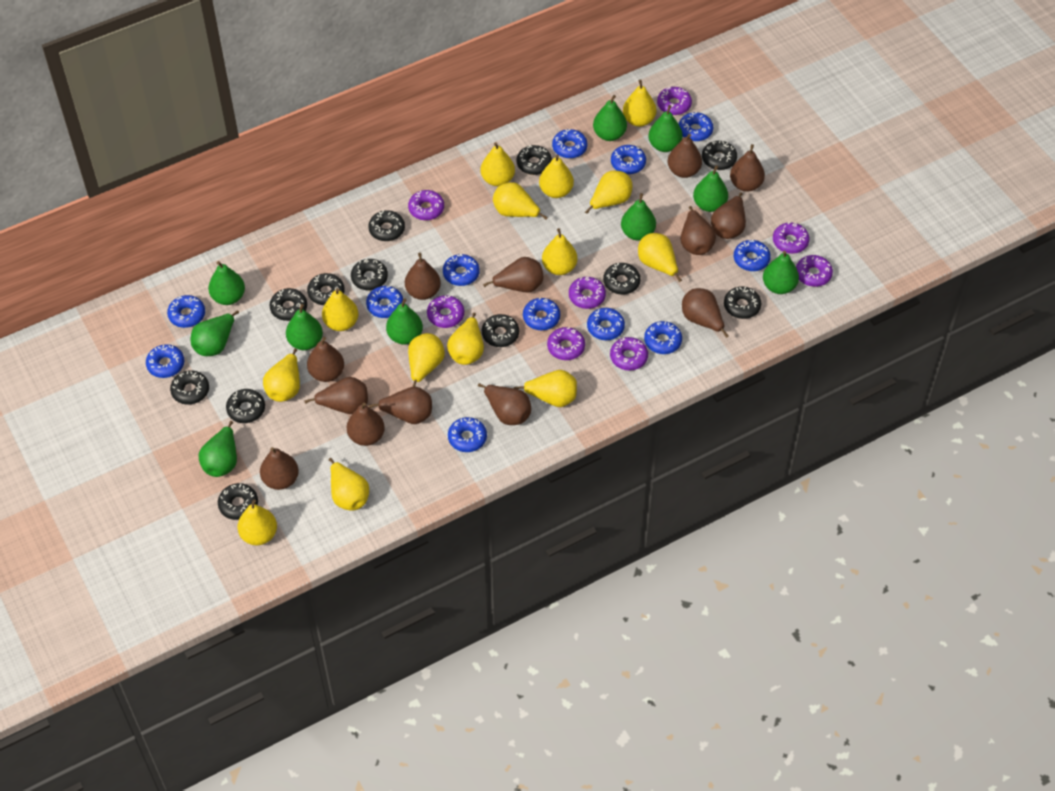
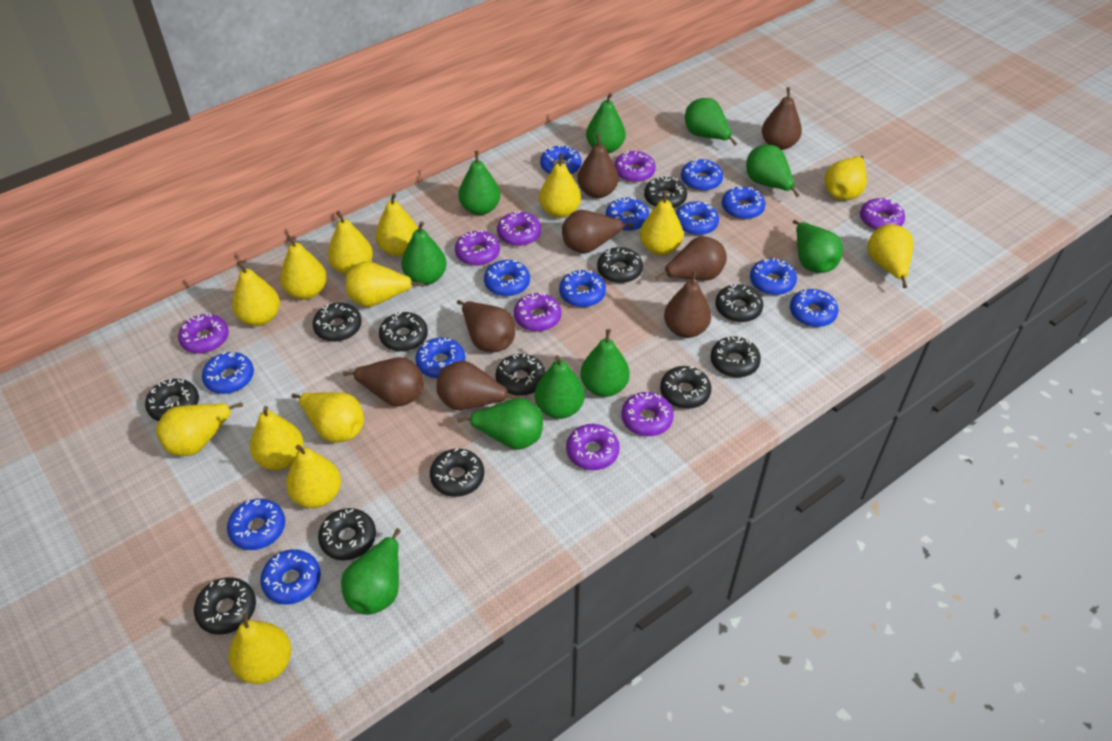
blue donut: [146,344,184,378] [167,295,205,328] [366,286,403,318] [443,254,480,286] [448,417,487,452] [523,298,560,330] [552,129,587,159] [587,308,625,340] [611,145,646,174] [644,321,682,354] [679,112,713,141] [734,239,771,271] = 12 -> [202,352,254,394] [227,499,285,550] [260,549,321,604] [415,338,465,378] [484,260,530,296] [540,145,582,175] [559,270,606,307] [606,197,649,231] [676,201,719,235] [681,159,723,191] [722,186,765,220] [750,258,797,295] [790,289,839,327] = 13
brown pear: [260,447,299,490] [304,377,368,414] [307,337,344,382] [347,403,385,446] [368,387,432,424] [405,253,441,300] [478,383,531,425] [483,257,543,293] [668,134,702,178] [681,206,716,255] [682,288,729,338] [711,192,746,239] [730,144,765,192] = 13 -> [343,357,424,407] [437,361,521,410] [457,300,515,352] [562,210,633,254] [577,134,619,198] [655,236,727,280] [664,271,711,338] [762,87,802,150] = 8

